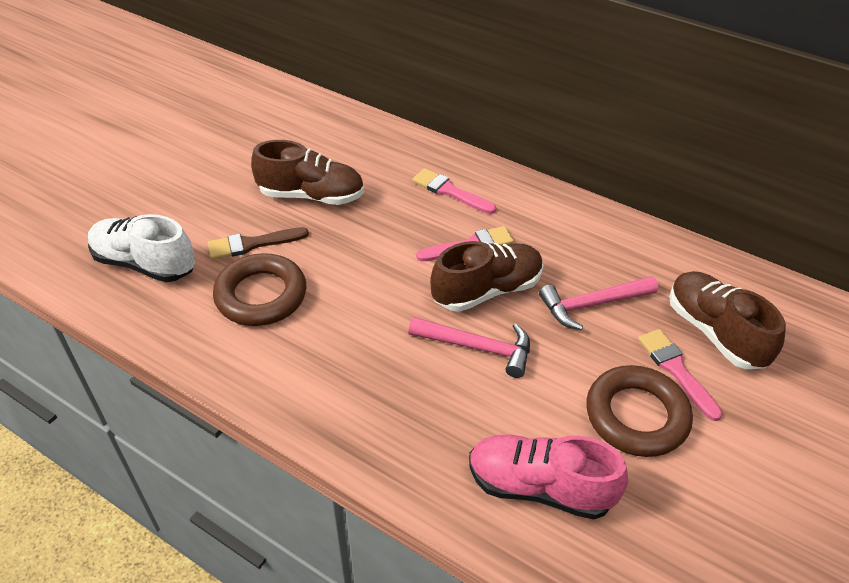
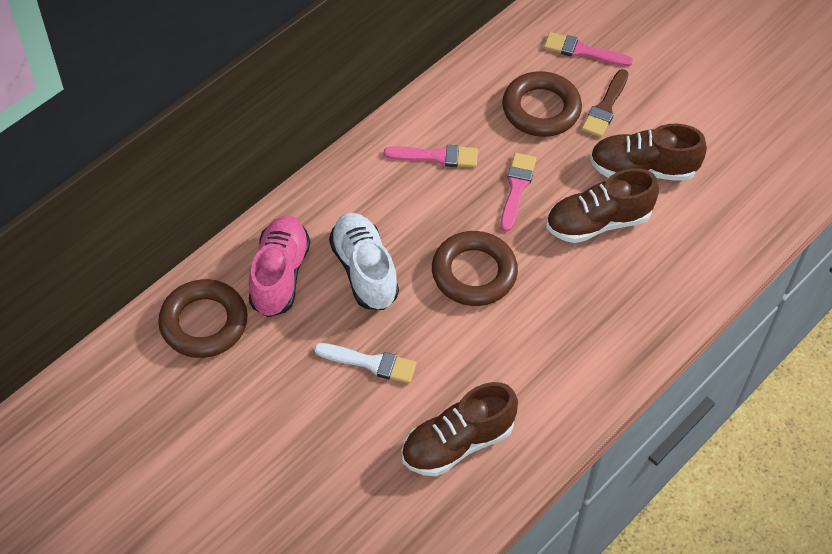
brown ring: [213,253,306,326] [586,365,693,457] = 2 -> [158,279,248,358] [432,231,518,306] [502,71,582,137] = 3
pink hammer: [408,317,530,378] [539,276,658,330] = 2 -> none = 0
white brush: none = 0 -> [314,343,417,384] = 1

